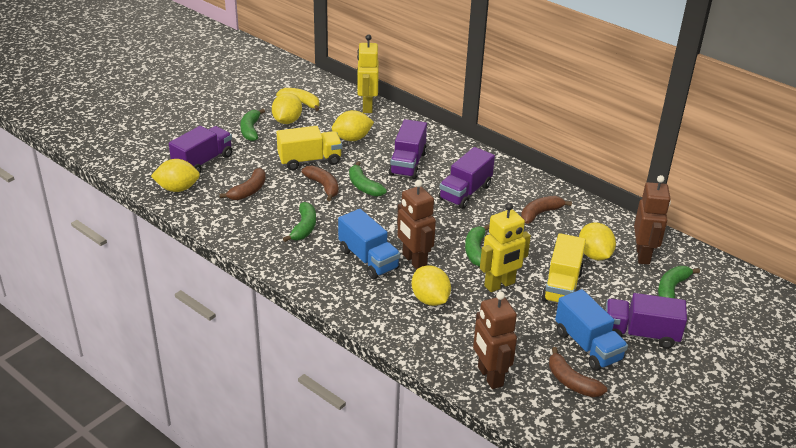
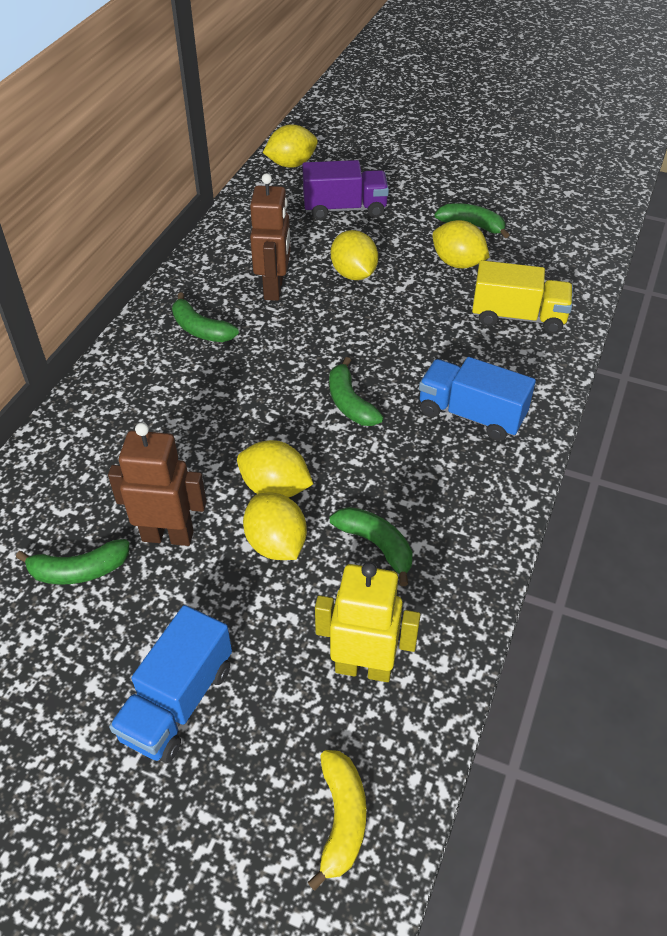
brown banana: [219,168,266,200] [302,166,339,201] [521,196,572,224] [549,347,607,397] = 4 -> none = 0
brown robot: [397,180,436,269] [473,291,517,389] [634,175,671,265] = 3 -> [108,422,207,546] [250,173,290,301] = 2
purple truck: [169,126,232,174] [389,119,427,179] [439,147,495,209] [605,293,687,349] = 4 -> [302,160,389,220] = 1
yellow robot: [357,34,379,113] [480,203,531,292] = 2 -> [315,562,420,682] = 1
yellow truck: [277,126,342,170] [542,233,586,303] = 2 -> [472,260,573,334] = 1

